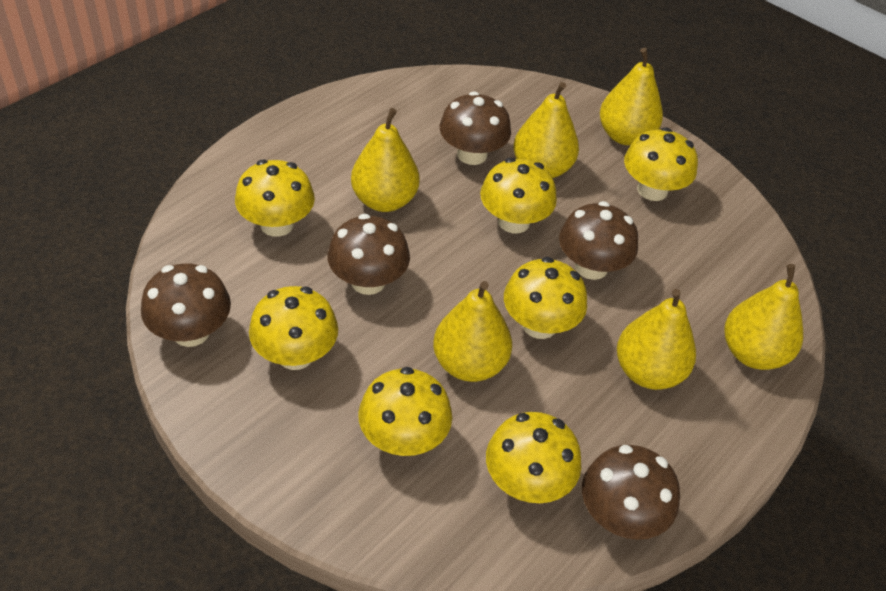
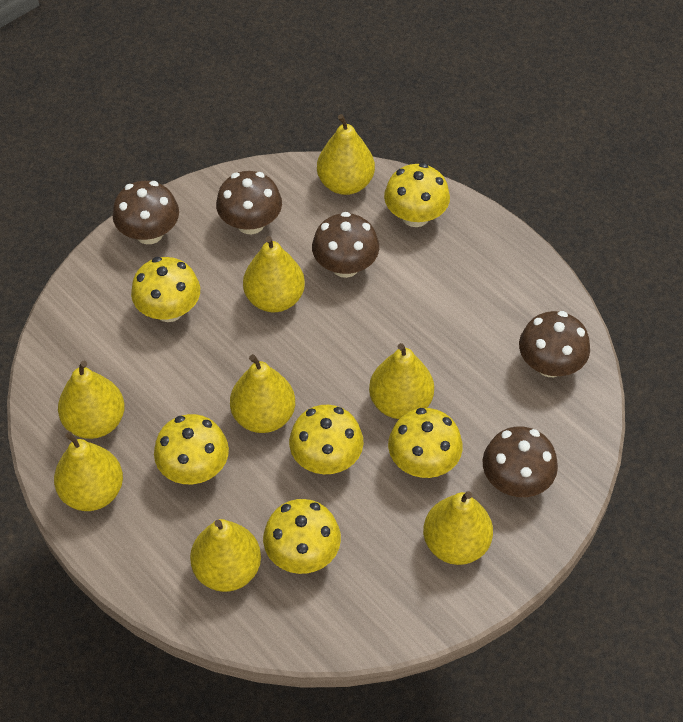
yellow mushroom: [235,159,315,237] [249,286,338,370] [358,367,452,456] [480,158,557,233] [486,412,581,503] [504,257,587,339] [624,127,698,201] = 7 -> [131,257,200,322] [154,414,229,484] [263,499,341,574] [289,405,364,474] [384,163,450,227] [388,408,463,478] = 6
yellow pear: [351,108,420,212] [433,281,512,382] [513,82,579,178] [600,48,663,145] [617,289,696,390] [724,264,803,370] = 6 -> [54,432,123,511] [58,361,125,439] [190,519,261,592] [230,354,295,433] [243,236,305,312] [317,114,375,195] [369,343,434,419] [423,491,493,565] = 8

